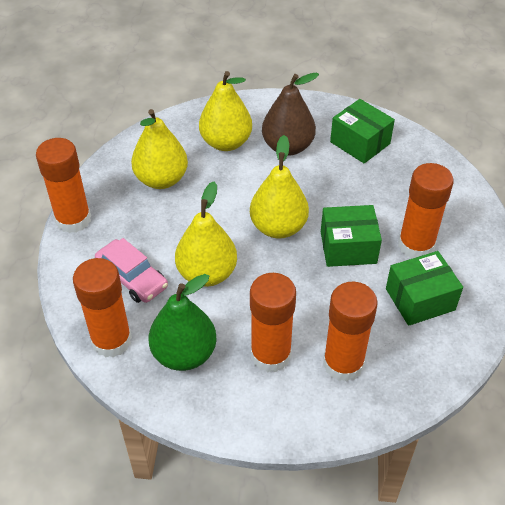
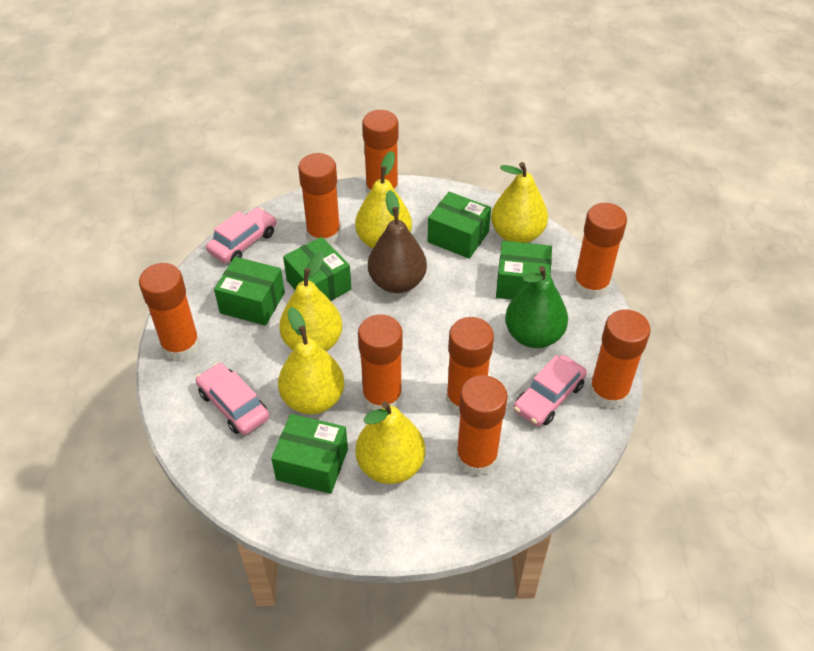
green box: [321,205,382,267] [330,99,395,164] [386,251,463,326] = 3 -> [214,257,285,326] [271,414,348,494] [283,237,352,301] [427,192,491,259] [496,241,552,300] = 5
orange glue stick: [36,138,91,233] [73,258,132,358] [250,273,296,372] [323,281,378,382] [398,163,454,259] = 5 -> [139,263,200,361] [298,153,341,245] [358,314,403,411] [362,110,399,195] [446,317,494,415] [456,375,508,476] [573,203,627,299] [589,309,651,409] = 8
pink car: [95,238,168,303] = 1 -> [196,363,269,435] [206,207,276,263] [513,355,587,426] = 3
yellow pear: [131,109,188,189] [175,182,237,287] [199,71,252,151] [250,135,309,239] = 4 -> [278,307,344,414] [279,252,342,351] [355,151,412,249] [355,401,425,484] [491,162,548,243] = 5

